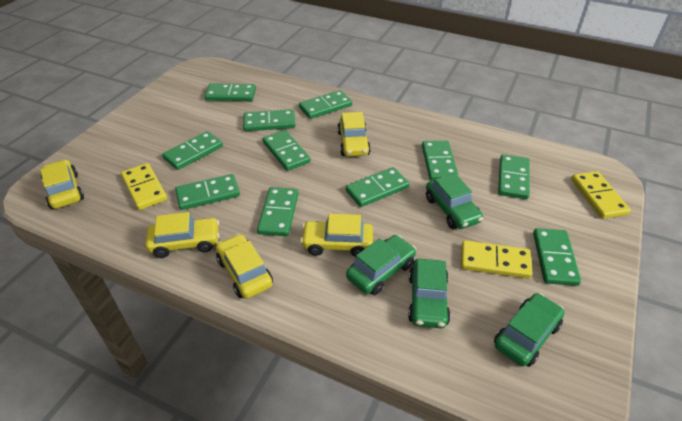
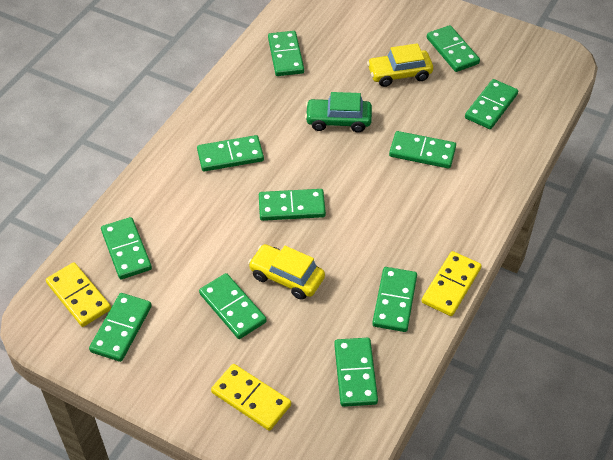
green car: [346,235,416,295] [408,259,451,328] [426,173,483,229] [494,293,564,367] = 4 -> [305,92,372,133] = 1
yellow car: [41,159,84,209] [145,212,220,258] [216,234,273,299] [300,214,373,257] [337,112,371,156] = 5 -> [248,244,325,300] [367,43,433,87] = 2

